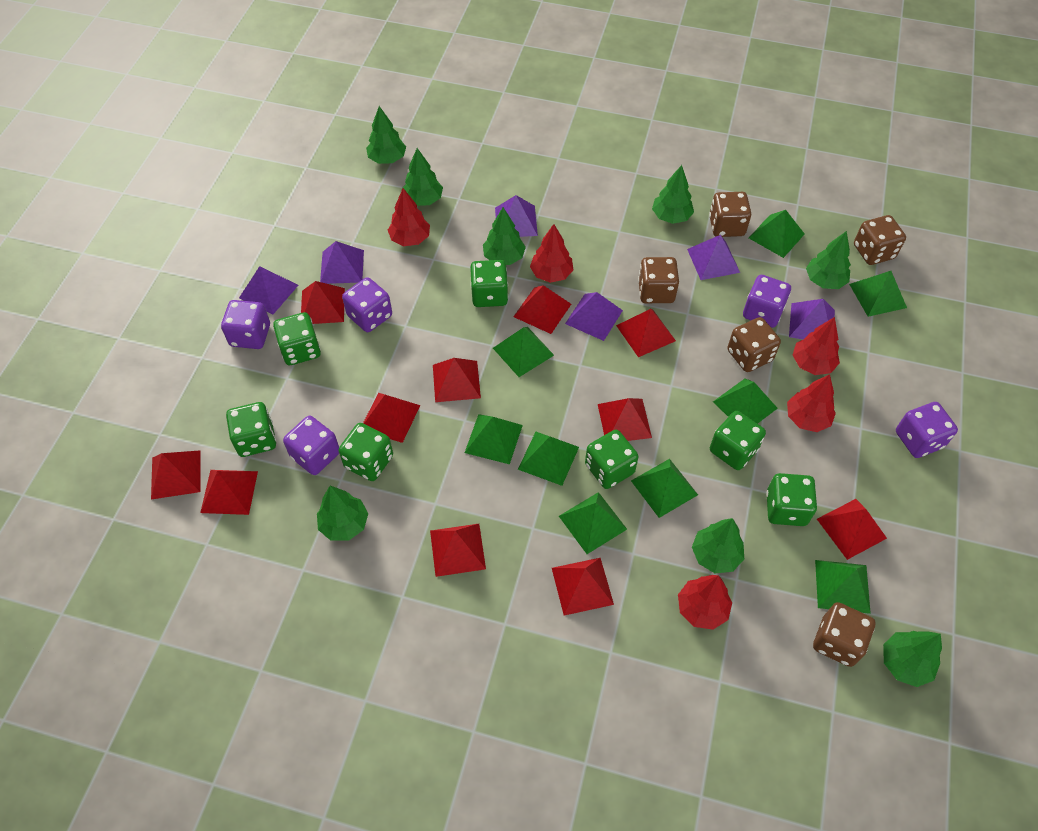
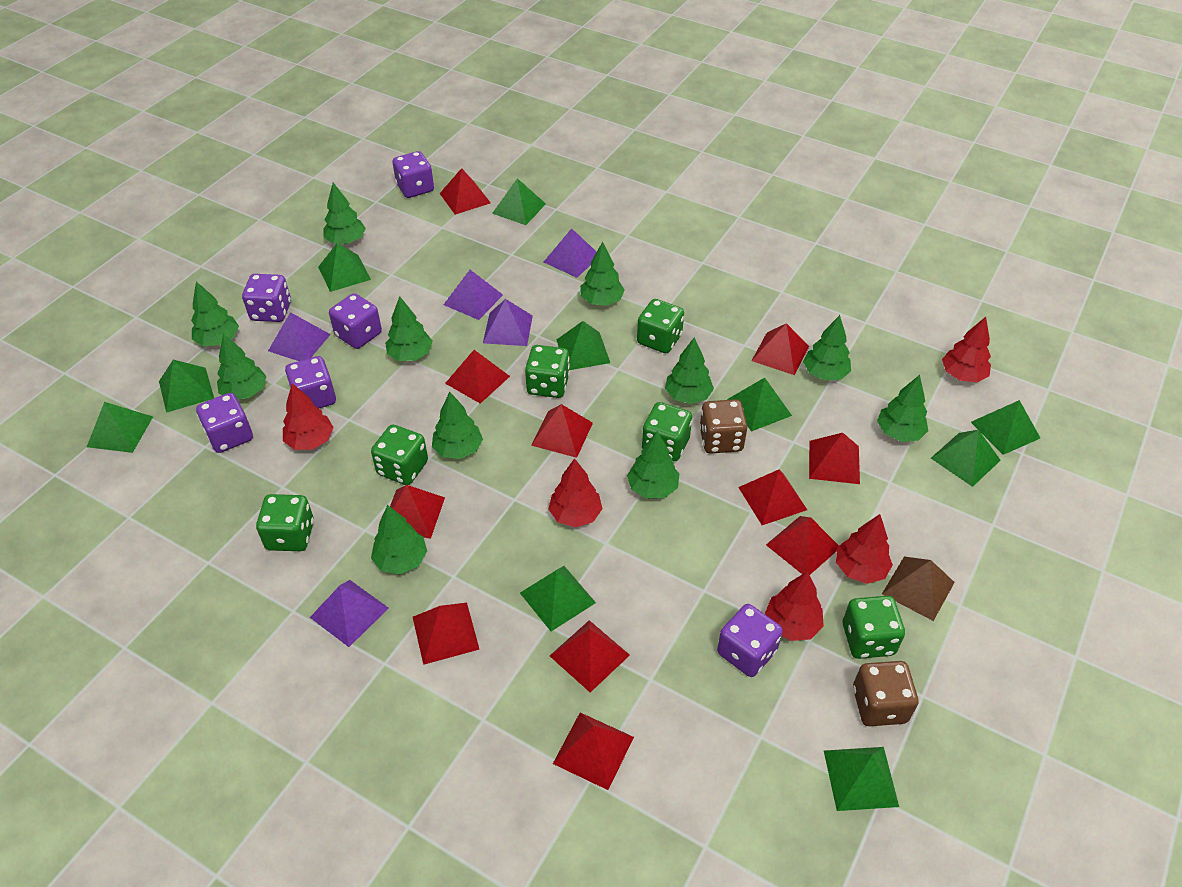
brown dice: [638,257,679,303] [709,192,751,237] [727,317,781,372] [813,602,876,667] [854,215,906,265] = 5 -> [699,399,748,454] [853,661,918,726] = 2
brown pyramid: none = 0 -> [882,556,955,621] = 1
green dice: [226,402,276,457] [273,312,321,365] [338,423,393,481] [470,260,508,307] [585,430,639,489] [710,411,766,470] [766,473,817,526] = 7 -> [256,494,314,551] [371,424,428,485] [525,345,570,398] [637,299,684,353] [642,402,692,461] [843,596,905,659] = 6
green pyramid: [465,414,523,464] [493,327,554,377] [518,432,579,486] [559,492,627,554] [631,459,698,518] [713,378,778,424] [749,210,804,258] [815,560,871,614] [849,271,907,317] = 9 -> [87,402,153,453] [159,360,214,413] [318,243,371,292] [492,178,546,225] [520,566,596,631] [557,321,610,370] [727,378,792,432] [824,747,899,811] [931,430,1001,487] [971,400,1040,455] = 10
green tree: [317,486,368,541] [366,106,406,164] [402,148,443,206] [483,207,526,265] [652,165,694,224] [692,518,744,573] [806,231,851,289] [883,631,942,687] = 8 -> [191,282,239,346] [217,334,267,399] [323,183,366,244] [371,505,427,574] [385,296,433,361] [432,392,483,459] [580,242,625,306] [627,431,679,498] [665,337,714,404] [803,315,851,381] [877,375,928,442] = 11
purple dice: [221,300,270,349] [283,416,339,475] [342,277,392,332] [743,275,791,328] [896,402,958,458] = 5 -> [196,393,253,453] [242,274,291,322] [285,356,336,408] [329,293,382,349] [392,151,434,198] [717,604,783,677] = 6
purple pyramid: [239,266,298,314] [320,241,364,284] [495,195,538,237] [565,292,623,341] [687,235,740,280] [789,299,835,339] = 6 -> [268,312,331,361] [310,580,389,647] [444,270,503,320] [483,299,533,346] [544,228,597,278] = 5

